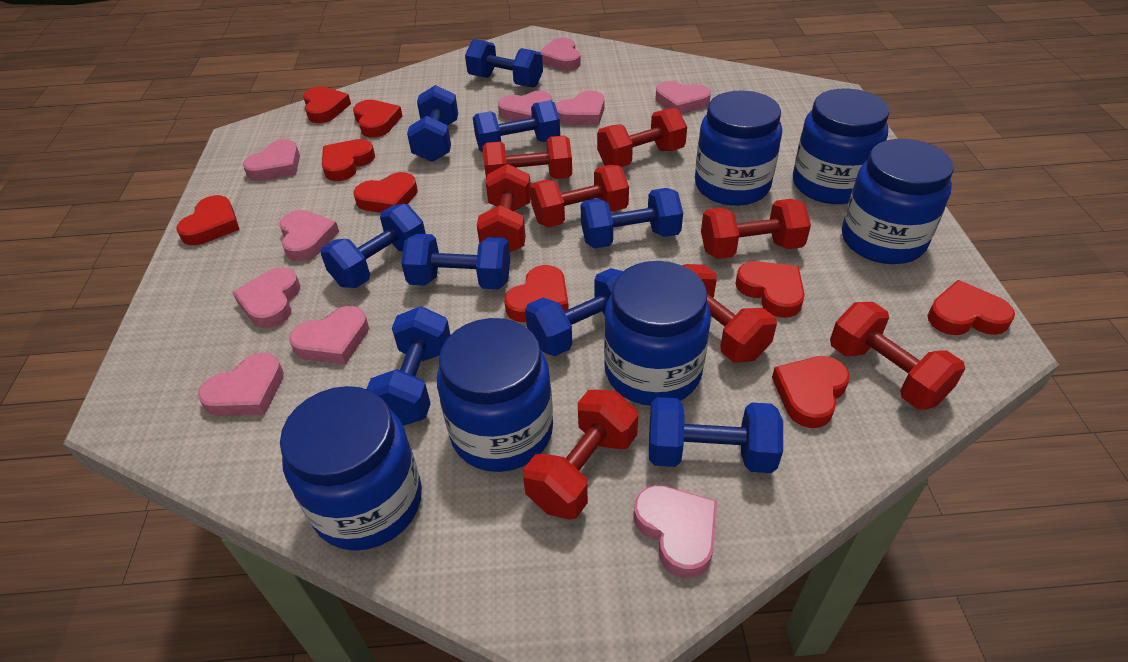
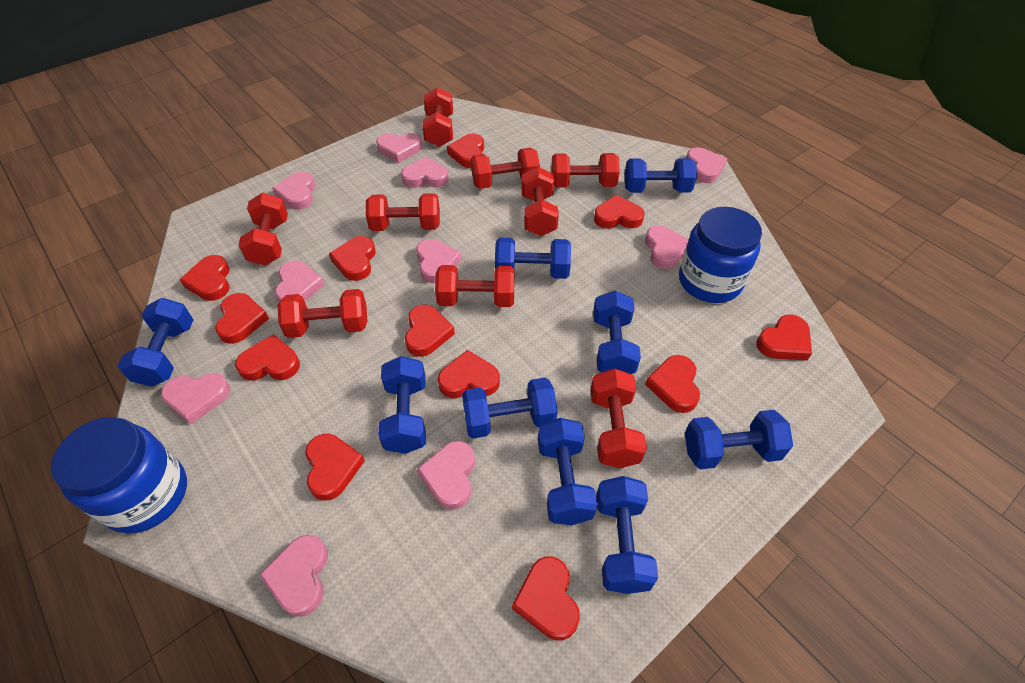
blue jar: [280,386,422,551] [437,318,553,472] [604,261,711,406] [695,90,782,206] [793,88,889,204] [842,139,954,264] = 6 -> [51,417,187,533] [679,207,762,303] = 2
red dumbbell: [477,164,531,252] [483,136,572,179] [523,389,638,520] [530,165,629,228] [597,108,687,167] [683,264,777,363] [701,199,811,259] [830,302,965,410] = 8 -> [239,193,288,266] [278,289,367,338] [366,193,440,231] [422,87,453,147] [435,265,515,307] [471,148,540,189] [522,167,559,236] [551,153,620,187] [590,368,647,468] = 9
red heart: [176,195,240,245] [303,86,351,123] [322,139,375,181] [353,100,402,138] [353,172,418,213] [504,265,569,322] [736,261,805,318] [772,356,850,428] [928,280,1015,335] = 9 -> [180,255,230,301] [215,293,269,344] [235,334,300,381] [305,434,365,501] [329,236,376,281] [405,304,455,357] [438,350,500,398] [447,134,484,168] [512,556,580,640] [594,194,644,229] [645,355,700,413] [756,315,812,360] = 12

